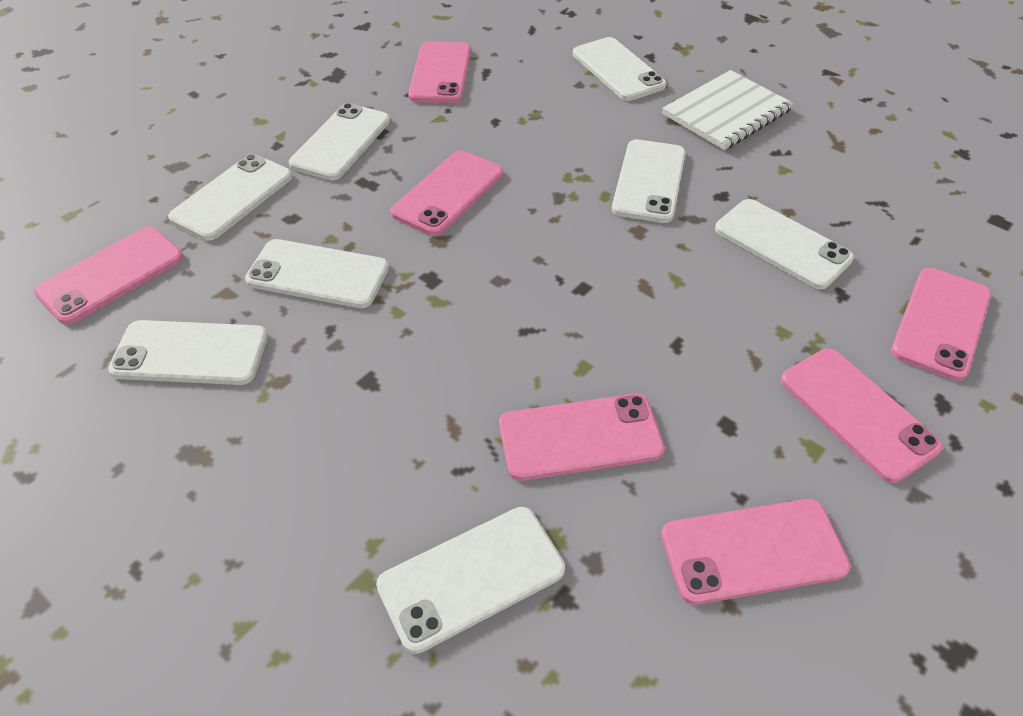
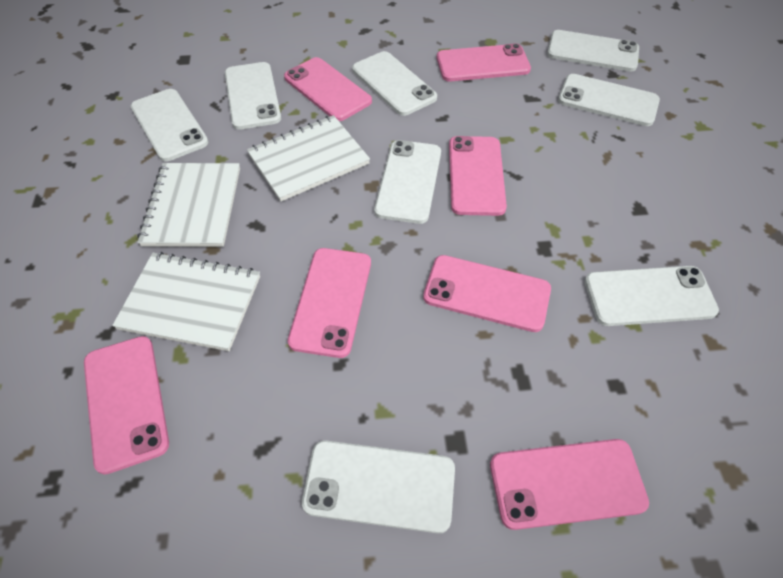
white notebook: [662,70,794,150] = 1 -> [112,252,260,351] [137,163,240,247] [247,115,370,201] = 3

